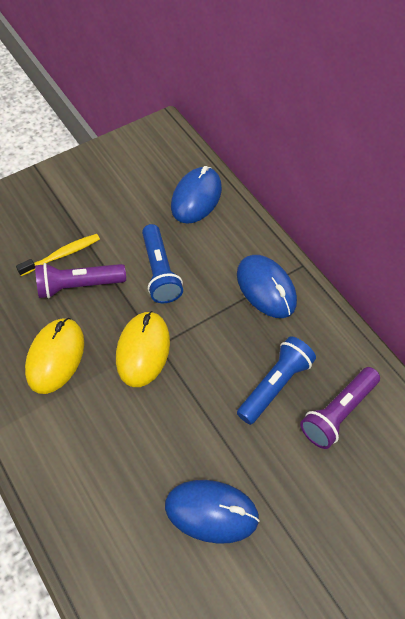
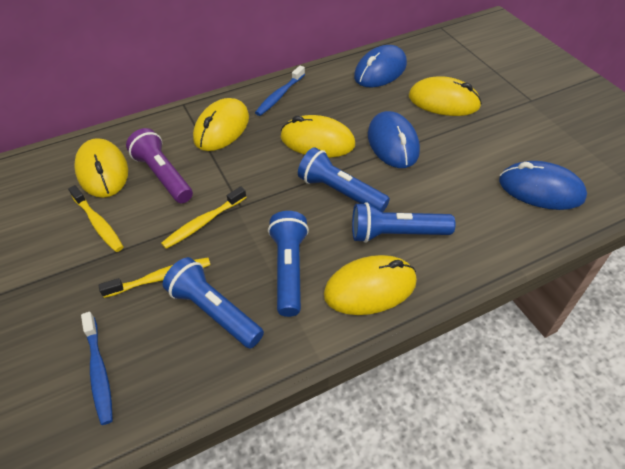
blue flashlight: [142,224,183,303] [237,336,316,425] = 2 -> [163,257,264,348] [268,211,309,317] [298,147,390,212] [352,202,456,243] = 4
blue toothbrush: none = 0 -> [81,312,113,425] [255,65,305,116] = 2
purple flashlight: [35,263,126,299] [300,367,380,449] = 2 -> [126,128,193,203] = 1
yellow mouse: [25,318,84,394] [116,311,170,387] = 2 -> [74,138,128,198] [193,98,249,151] [281,115,355,158] [324,255,417,315] [409,76,482,116] = 5
yellow toothbrush: [16,234,100,276] = 1 -> [68,185,124,252] [99,257,210,298] [161,186,247,249] = 3

